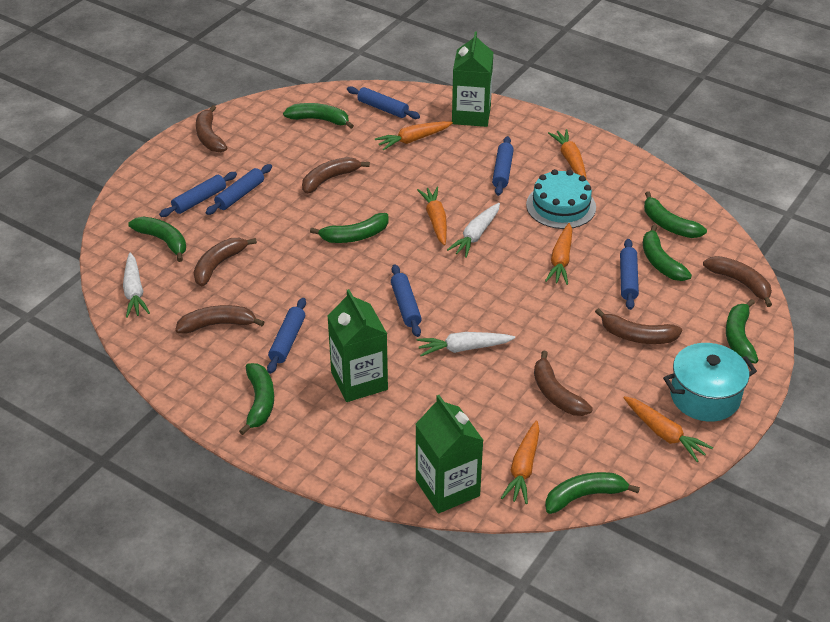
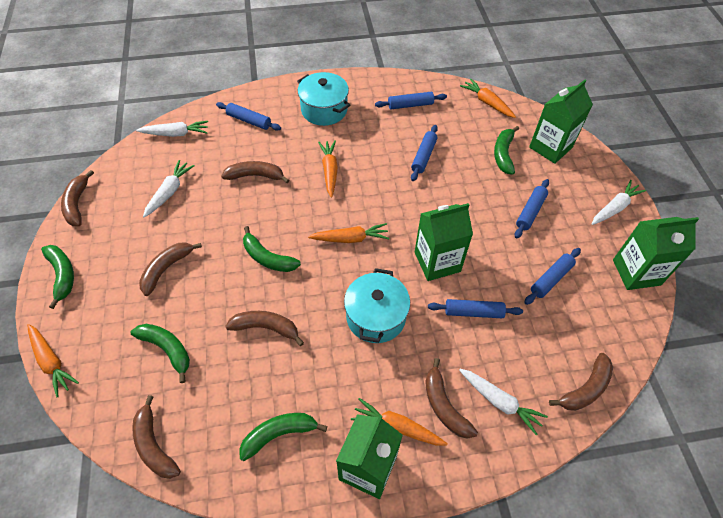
blue rolling pin: [159,172,237,217] [206,164,272,215] [267,298,306,374] [347,86,420,119] [391,264,422,337] [492,136,514,196] [620,239,639,310] = 7 -> [216,102,281,131] [375,92,447,109] [411,125,438,181] [428,299,523,318] [515,179,549,239] [524,248,581,305] = 6
green banana: [128,217,186,262] [239,363,274,435] [283,103,354,129] [310,213,389,243] [545,472,640,514] [643,224,692,281] [644,191,707,238] [726,299,759,363] = 8 -> [41,245,74,309] [131,324,190,383] [239,413,327,461] [243,226,301,272] [494,126,519,175] = 5
green carton: [327,289,388,402] [416,395,484,514] [452,32,493,127] = 3 -> [336,414,403,499] [415,203,473,281] [529,79,593,164] [613,217,699,290] = 4
orange carrot: [375,121,453,151] [417,187,447,245] [501,420,540,504] [545,223,572,285] [548,129,587,180] [623,396,713,462] = 6 -> [27,324,79,398] [308,223,389,243] [318,140,338,197] [351,398,448,446] [460,78,516,118] = 5
turquoise cake: [526,169,596,229] = 1 -> none = 0
turquoise pot: [663,343,757,422] = 1 -> [297,72,350,126] [344,268,410,343] = 2
white carrot: [123,253,150,318] [417,332,515,356] [447,203,500,258] = 3 -> [136,121,208,137] [143,160,194,218] [459,369,548,436] [592,180,646,225] = 4

